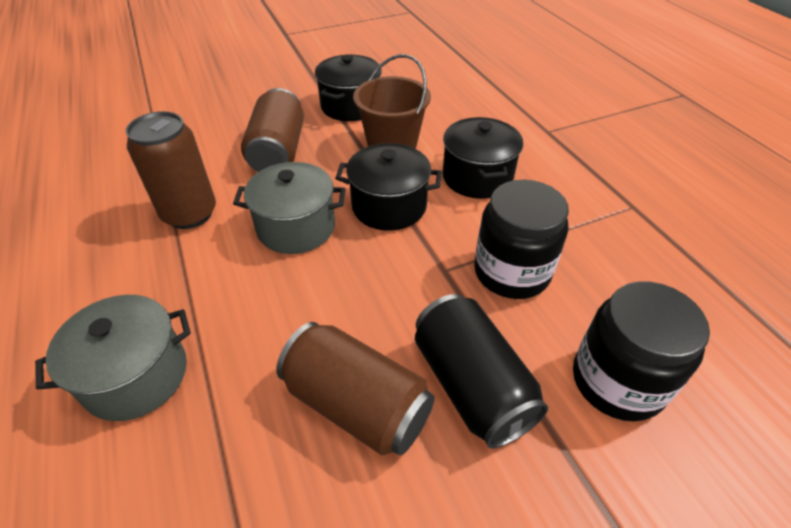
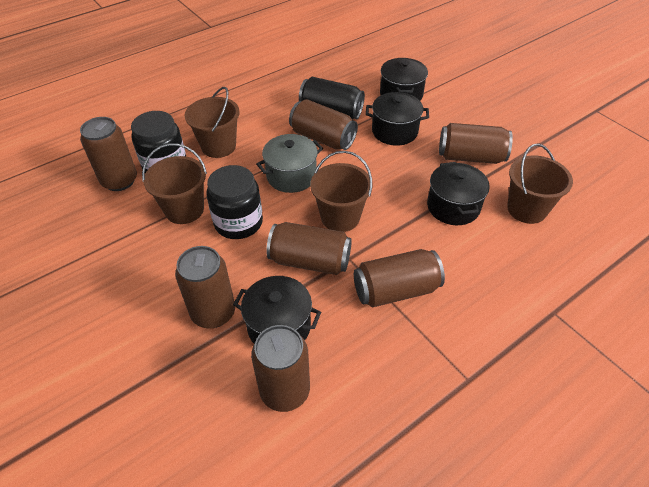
black pot: [315,54,382,121] [335,143,442,231] [443,117,523,199] = 3 -> [233,276,321,344] [366,92,429,146] [380,58,428,100] [427,162,490,225] = 4
brown bucket: [353,54,431,149] = 1 -> [142,143,207,224] [185,87,240,158] [310,151,372,232] [507,143,573,224] = 4
brown can: [126,111,216,229] [241,88,304,172] [276,322,435,455] = 3 -> [80,117,137,191] [175,246,235,328] [251,325,310,412] [266,222,352,275] [289,99,358,150] [354,249,445,307] [439,123,513,164] = 7
grey pot: [35,295,191,421] [233,162,345,254] = 2 -> [256,134,323,193] = 1

